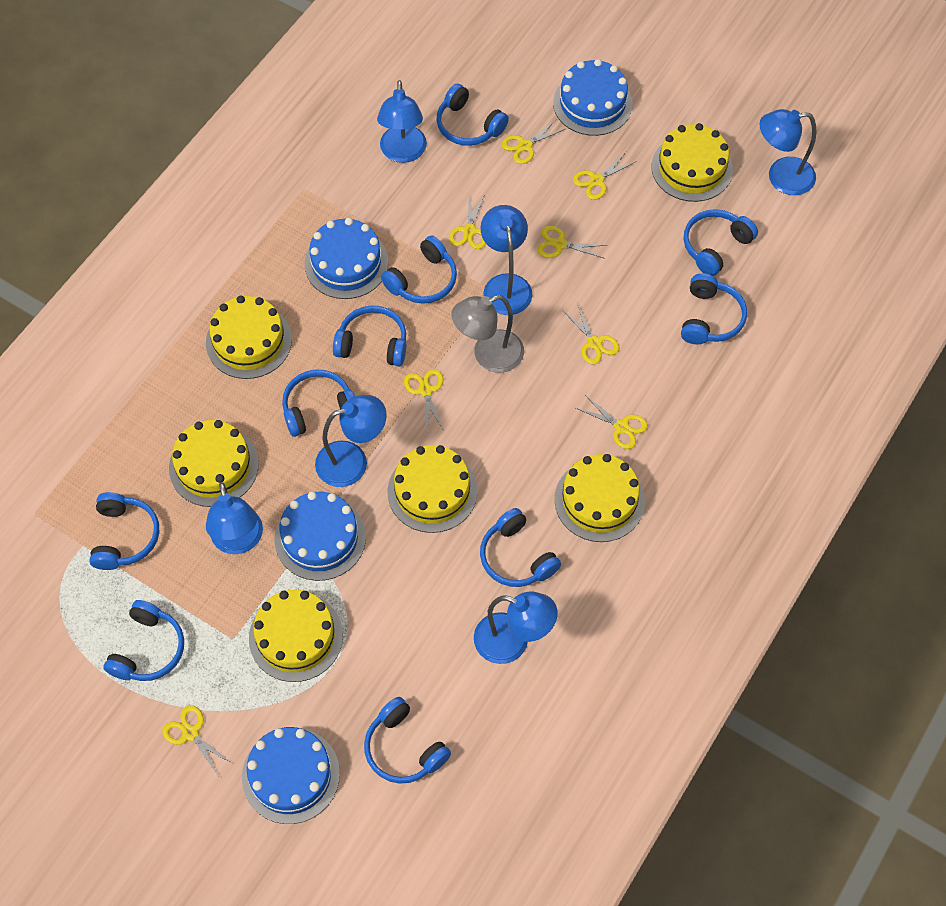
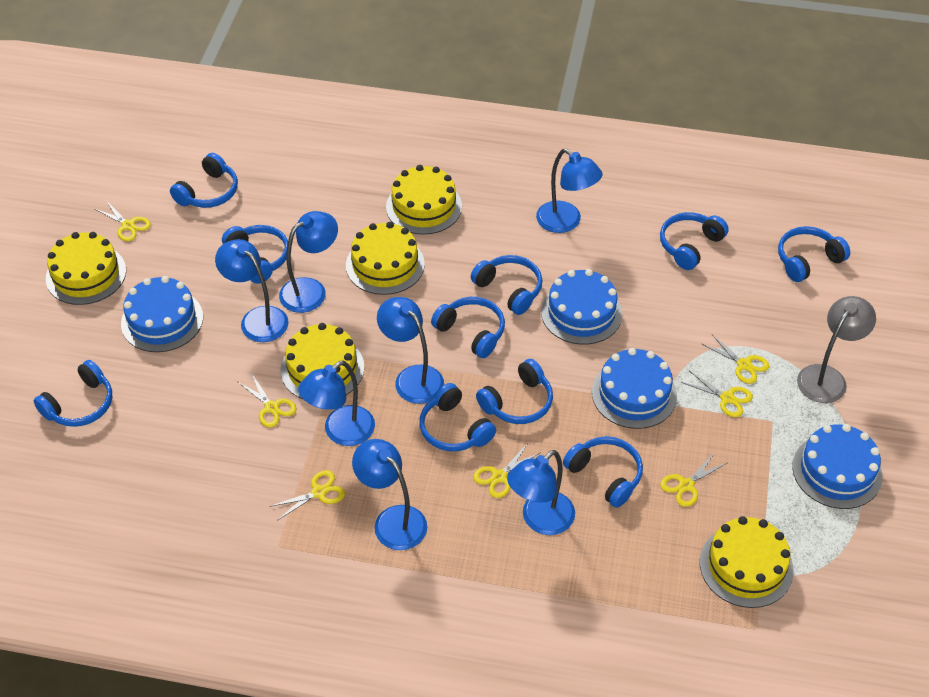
blue lamp: [206,482,263,554] [315,395,386,487] [377,80,427,163] [474,592,558,664] [481,205,532,315] [759,109,816,195] = 6 -> [215,239,289,342] [279,211,338,313] [298,361,375,446] [352,439,427,550] [377,297,444,404] [507,450,575,535] [536,149,603,233] = 7
yellow cake: [169,420,259,507] [206,296,292,379] [249,590,343,682] [387,445,478,533] [554,454,645,542] [652,123,733,202] = 6 -> [46,232,126,305] [280,323,364,400] [346,222,425,295] [386,165,462,235] [700,516,794,608] = 5
yellow scissors: [162,705,233,777] [404,369,444,430] [449,194,486,249] [502,119,567,164] [537,226,607,258] [563,303,619,364] [573,152,637,200] [576,395,648,449] = 8 -> [95,201,151,241] [238,374,296,428] [269,470,345,520] [473,443,541,498] [660,452,727,507] [681,371,753,417] [702,335,769,384] = 7

